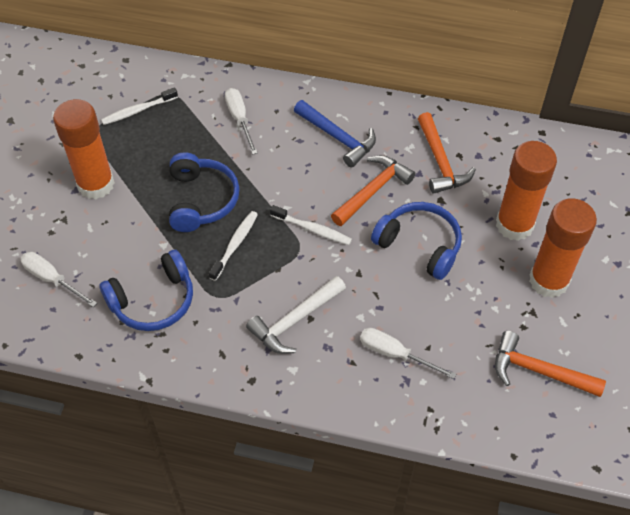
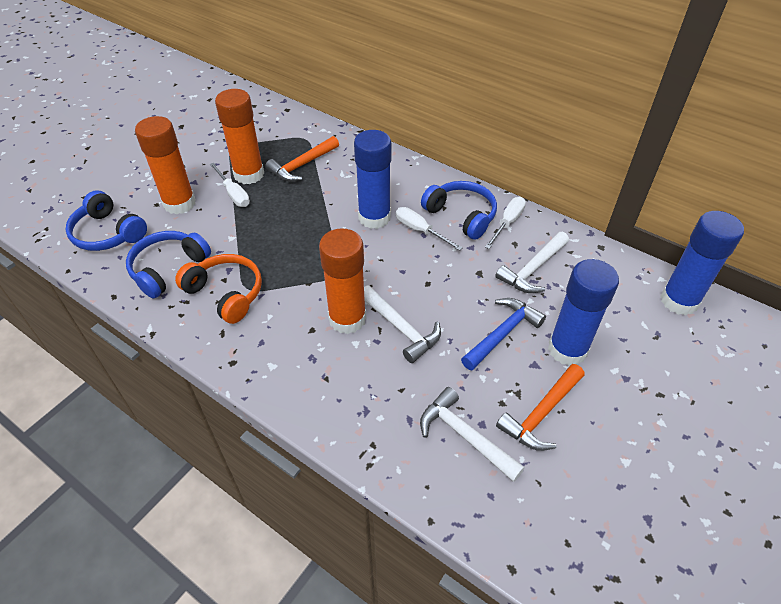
blue glue stick: none = 0 -> [354,130,391,229] [548,259,619,366] [660,211,744,315] = 3
orange hammer: [331,155,415,226] [418,112,476,194] [495,331,606,397] = 3 -> [265,136,339,182] [496,364,585,451] = 2
orange headphones: none = 0 -> [175,254,262,324] = 1
white hammer: [246,276,346,354] = 1 -> [364,286,441,363] [420,387,525,482] [495,232,569,293] = 3
white toothbrush: [101,87,178,125] [209,211,258,281] [270,205,352,245] = 3 -> none = 0

